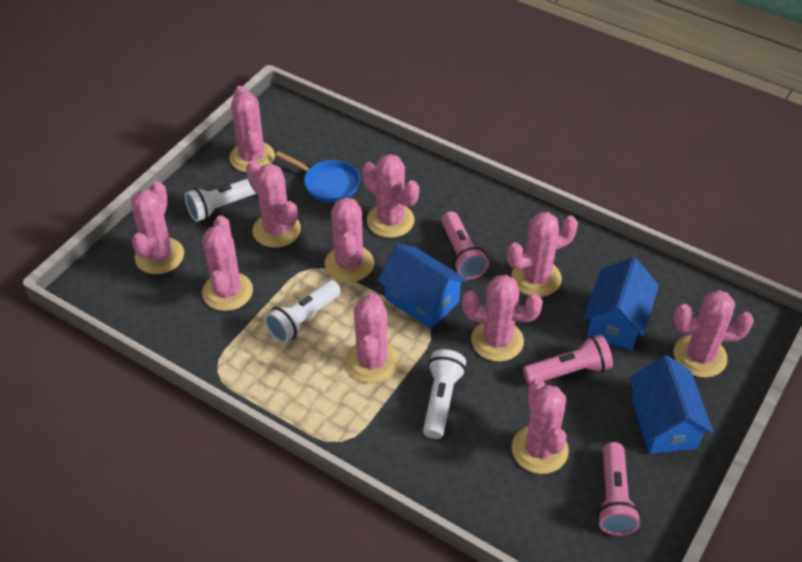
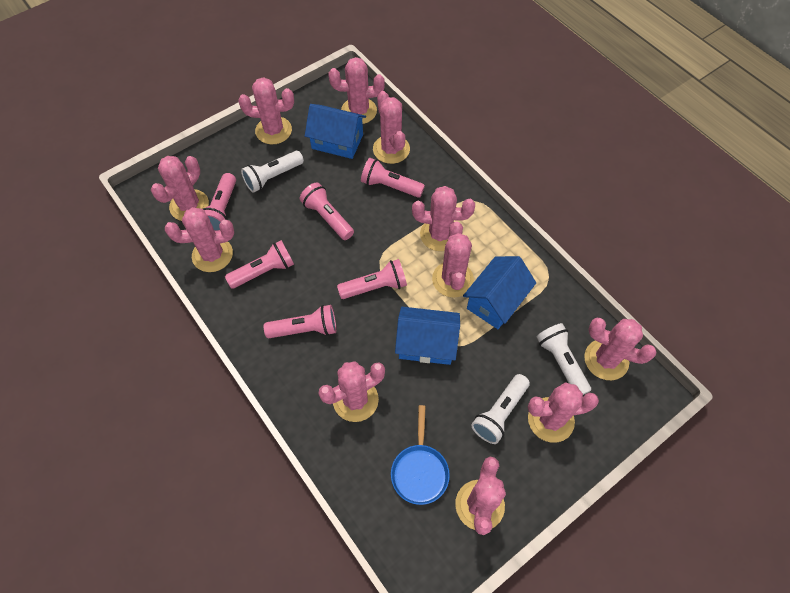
pink flashlight: [441,211,489,280] [523,334,613,385] [597,442,641,536] = 3 -> [203,173,236,231] [225,240,294,289] [264,305,336,338] [300,182,354,240] [337,259,407,299] [361,158,425,198] = 6

